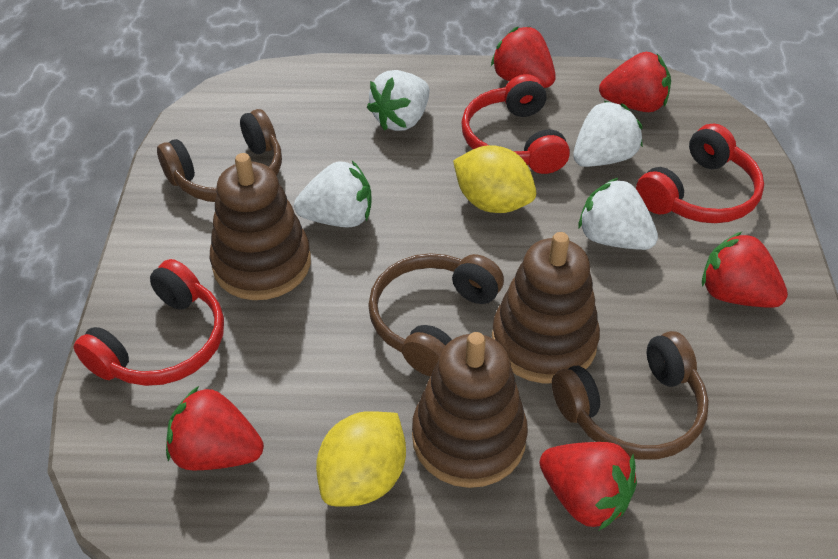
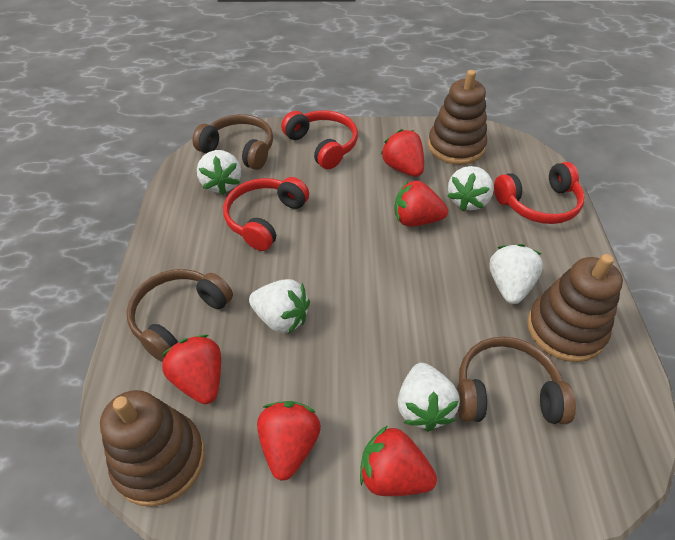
white strawberry: [294,161,372,227] [367,70,429,131] [573,100,643,167] [578,178,658,250] = 4 -> [197,150,241,195] [249,279,310,333] [397,363,460,432] [447,166,494,211] [489,244,543,304] = 5
yellow lemon: [316,411,406,507] [453,145,536,213] = 2 -> none = 0

